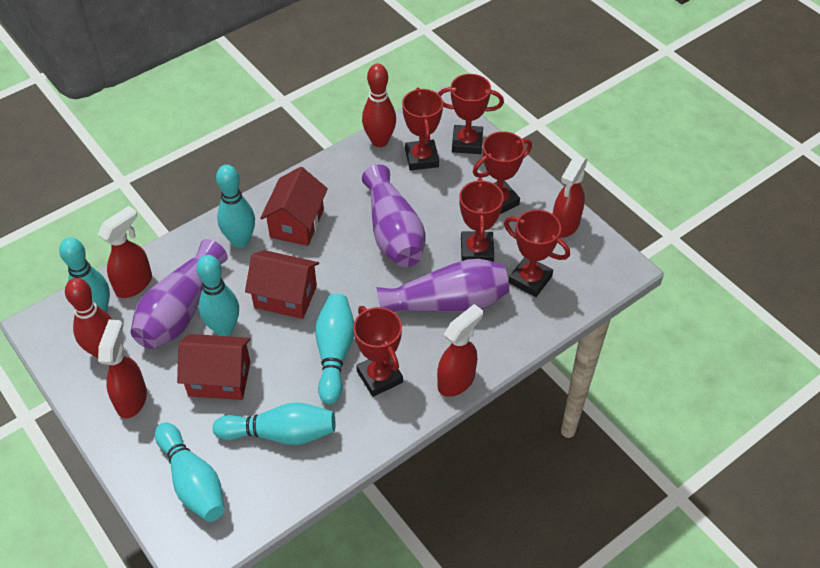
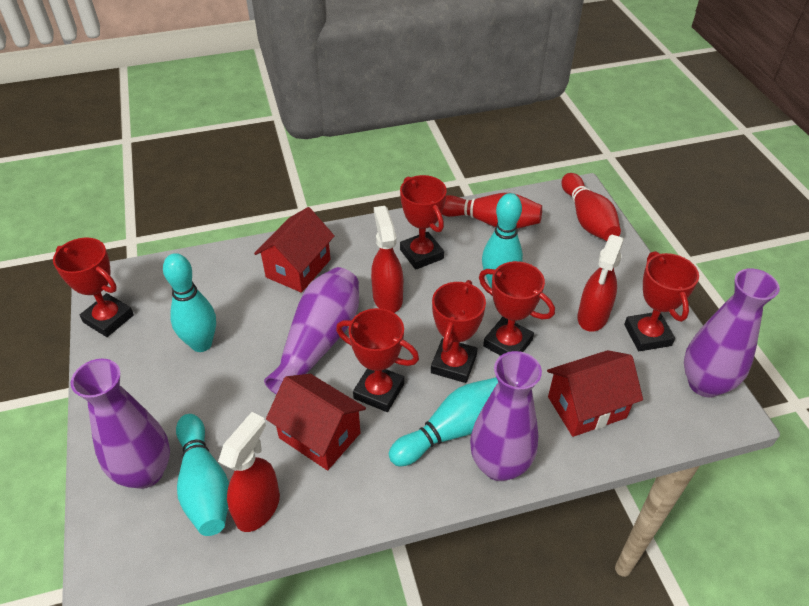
purple vase: [131,239,228,349] [362,164,426,267] [376,259,509,312] = 3 -> [71,359,170,489] [264,267,359,395] [470,351,542,481] [684,268,780,398] = 4
red spray bottle: [98,206,152,298] [98,320,147,418] [437,304,483,397] [553,155,588,238] = 4 -> [218,412,280,532] [371,206,403,313] [577,235,624,332] = 3
turquoise bowling pin: [59,237,110,313] [155,422,225,522] [196,255,239,336] [213,402,336,445] [216,165,255,248] [315,293,354,404] = 6 -> [163,253,216,352] [176,414,229,536] [389,377,498,466] [482,193,523,288] = 4

